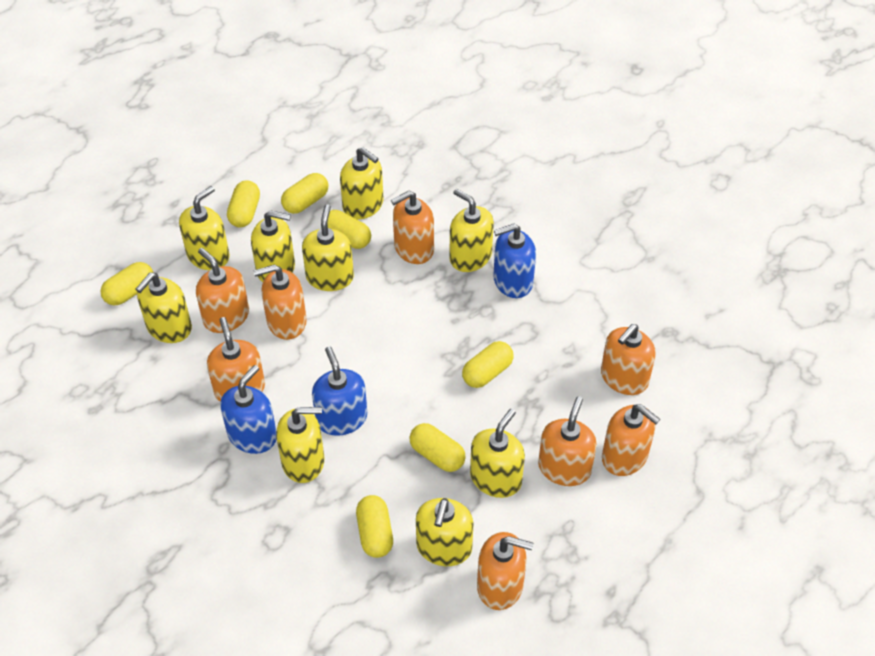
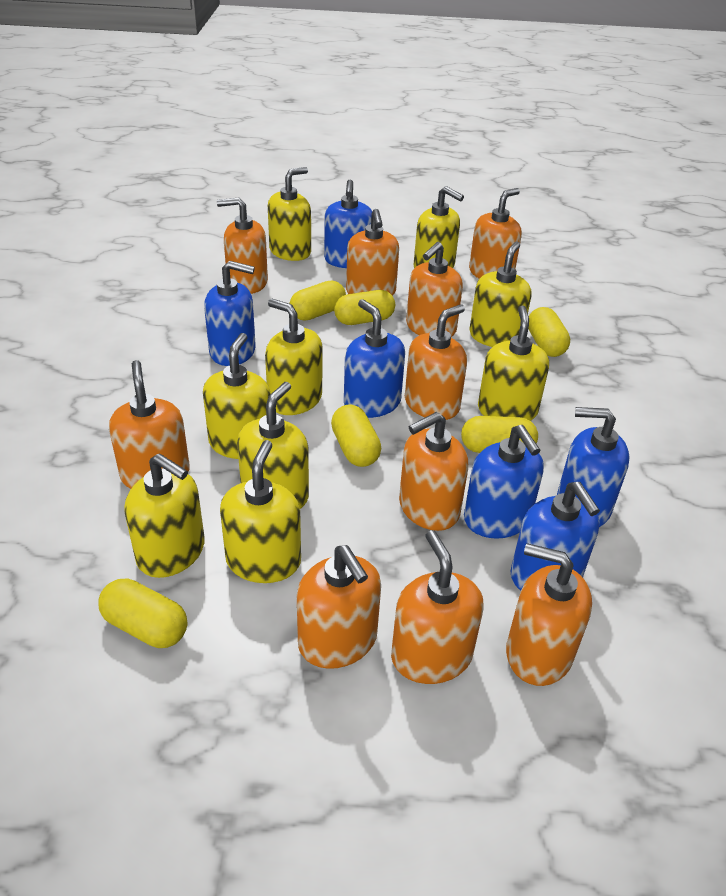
blue soap dispenser: [220,365,277,454] [312,347,367,436] [493,224,536,298] = 3 -> [204,261,256,366] [324,180,372,268] [344,299,405,418] [464,425,544,539] [510,482,600,590] [557,407,630,527] = 6
orange soap dispenser: [196,248,249,333] [207,317,265,402] [253,264,307,340] [391,191,434,264] [477,532,533,610] [538,396,597,486] [601,324,656,395] [602,404,660,476] = 8 -> [109,360,190,489] [217,197,268,294] [297,545,381,669] [346,209,399,296] [391,530,483,684] [399,412,468,531] [405,304,467,420] [406,242,463,337] [469,188,522,279] [506,543,592,686] = 10
yellow capsule: [100,262,153,306] [227,181,260,227] [281,173,328,214] [328,210,371,249] [356,495,393,558] [410,423,466,472] [462,341,513,388] = 7 -> [98,579,187,648] [290,281,346,321] [331,404,381,467] [334,290,395,325] [461,416,538,453] [528,307,570,357] = 6

